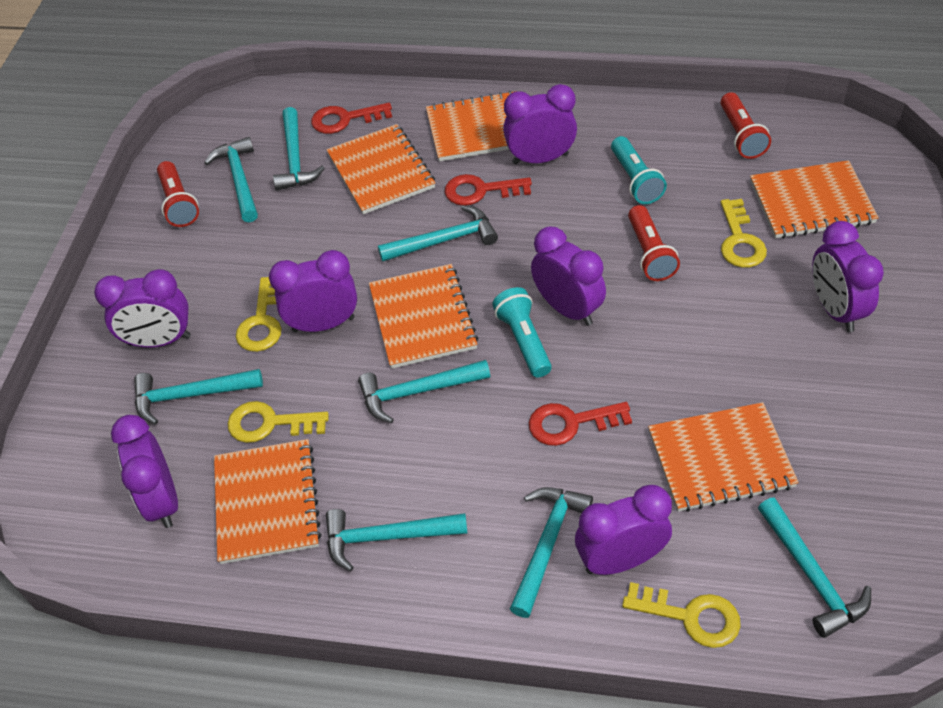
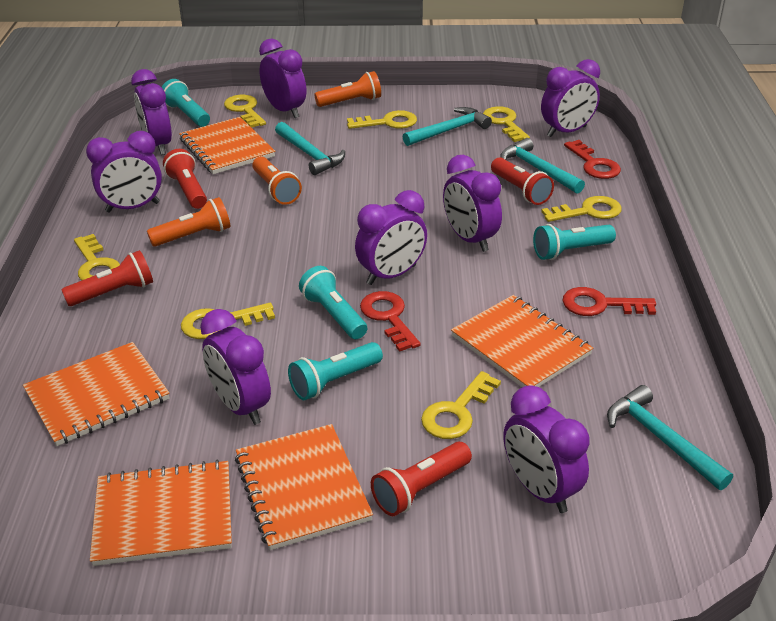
orange flashlight: none = 0 -> [147,197,231,247] [252,156,302,205] [314,71,381,107] = 3
orange notebook: [214,439,322,564] [326,124,435,214] [369,264,479,369] [426,91,517,162] [648,402,799,512] [750,160,879,238] = 6 -> [23,342,170,446] [90,460,232,566] [179,117,275,174] [235,424,373,550] [451,295,593,387] = 5
purple clock: [94,269,191,348] [111,415,178,528] [269,250,357,332] [503,84,577,165] [531,227,606,326] [575,485,672,575] [812,221,884,332] = 7 -> [86,131,162,213] [131,69,172,155] [200,309,271,425] [259,38,306,118] [355,190,427,285] [443,155,502,252] [503,385,590,513] [541,59,600,137] = 8
red flashlight: [157,161,199,227] [628,205,680,281] [721,92,771,159] = 3 -> [62,250,153,306] [163,149,207,209] [371,442,472,516] [491,157,554,205] = 4
turquoise flashlight: [492,287,552,377] [611,136,667,204] = 2 -> [162,79,210,127] [288,342,383,400] [299,266,367,339] [533,224,616,260] = 4
turquoise hammer: [134,369,263,425] [204,137,258,222] [273,107,325,191] [326,509,467,571] [358,360,490,423] [378,205,498,262] [510,487,593,618] [758,498,871,638] = 8 -> [275,122,345,175] [403,107,492,146] [500,138,585,194] [607,385,733,490] = 4
yellow key: [228,401,329,443] [236,277,282,352] [622,582,741,648] [720,199,767,268] = 4 -> [74,234,120,281] [181,303,275,339] [224,95,266,128] [347,110,417,129] [421,371,501,439] [483,106,530,142] [541,196,622,222] = 7

